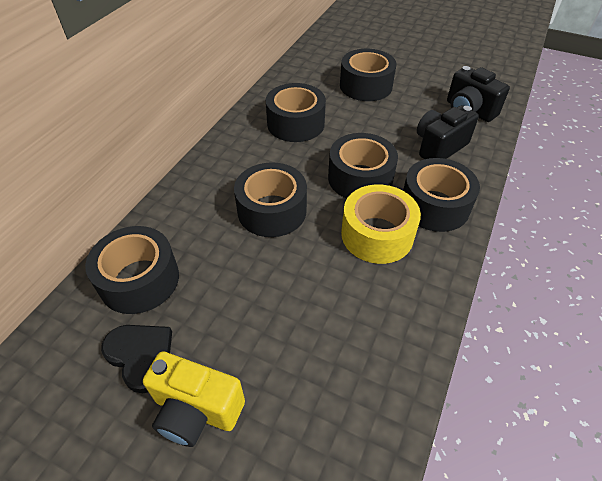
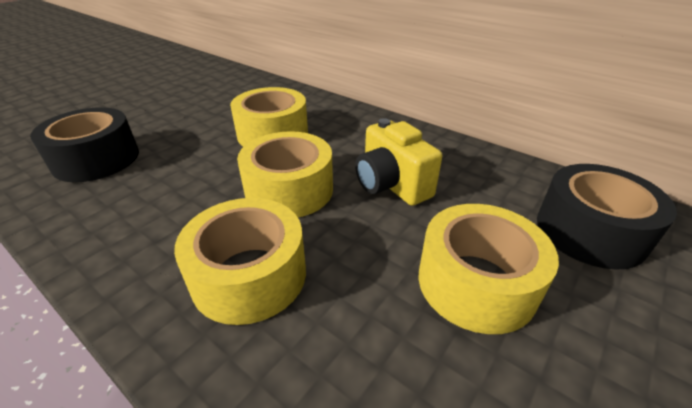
black camera: [417,105,479,159] [447,66,510,122] = 2 -> none = 0
black heart: [101,325,172,393] = 1 -> none = 0
black tape: [85,226,179,314] [234,162,307,237] [266,83,326,142] [328,133,398,199] [340,49,397,101] [403,158,480,232] = 6 -> [30,107,139,182] [537,164,677,269] = 2
yellow tape: [341,185,421,264] = 1 -> [174,198,306,325] [230,87,308,147] [237,131,333,217] [419,204,559,334] = 4

